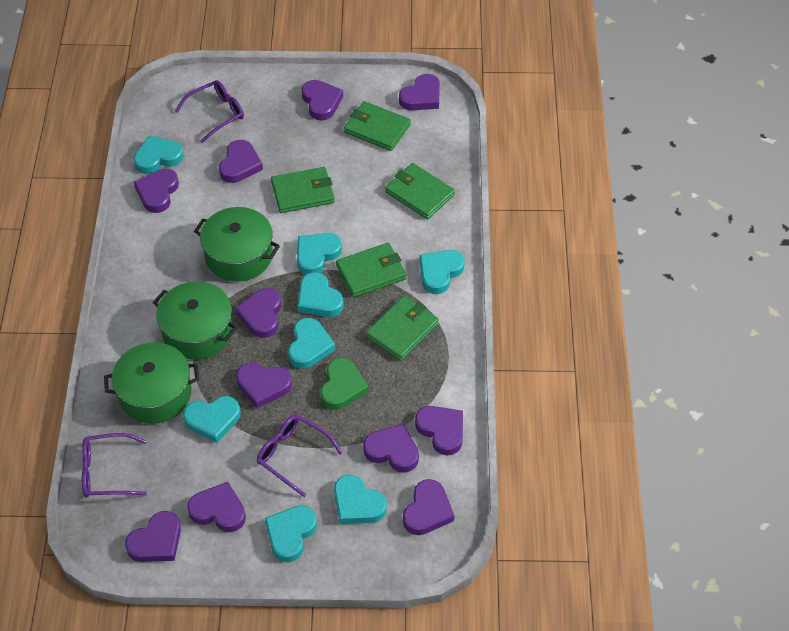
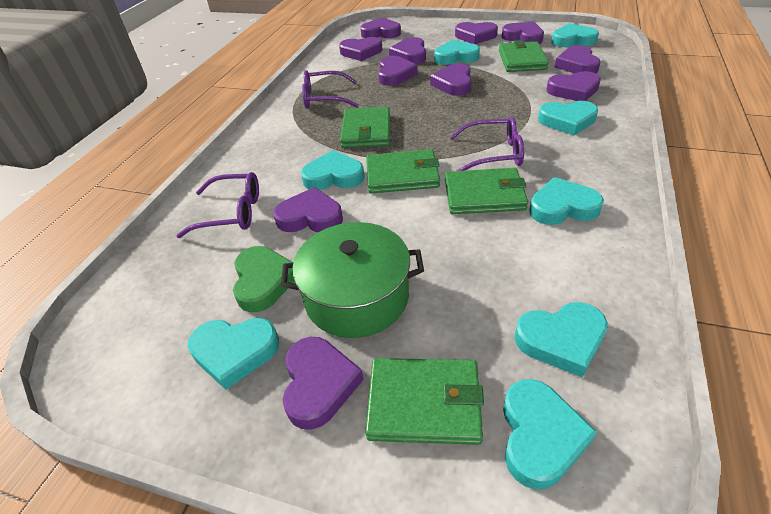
green pot: [104,342,199,424] [153,281,237,360] [194,207,280,282] = 3 -> [281,222,424,338] = 1

